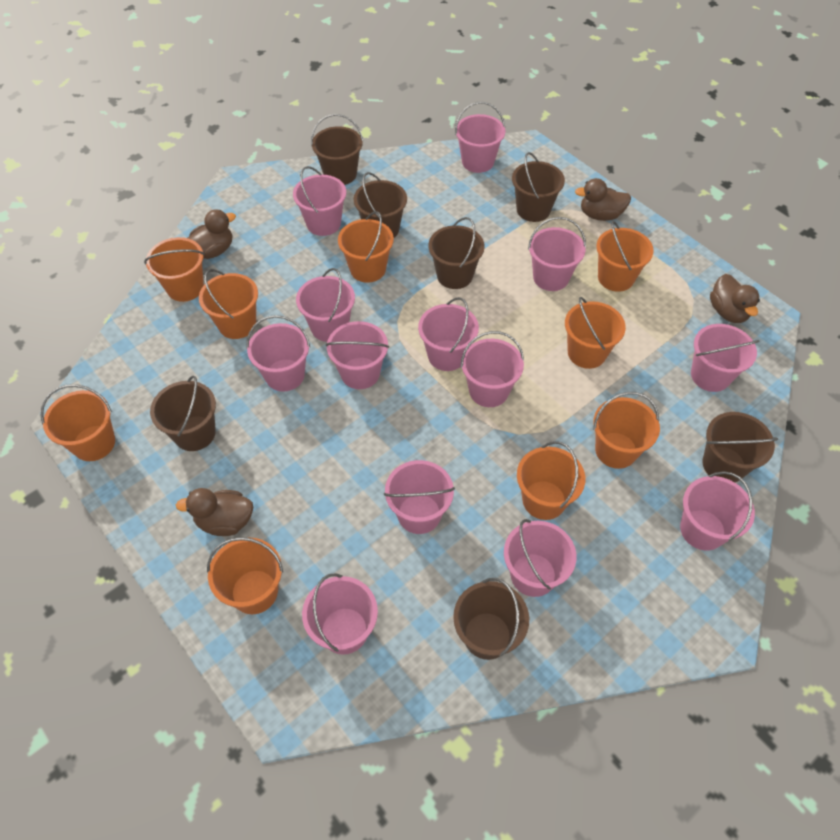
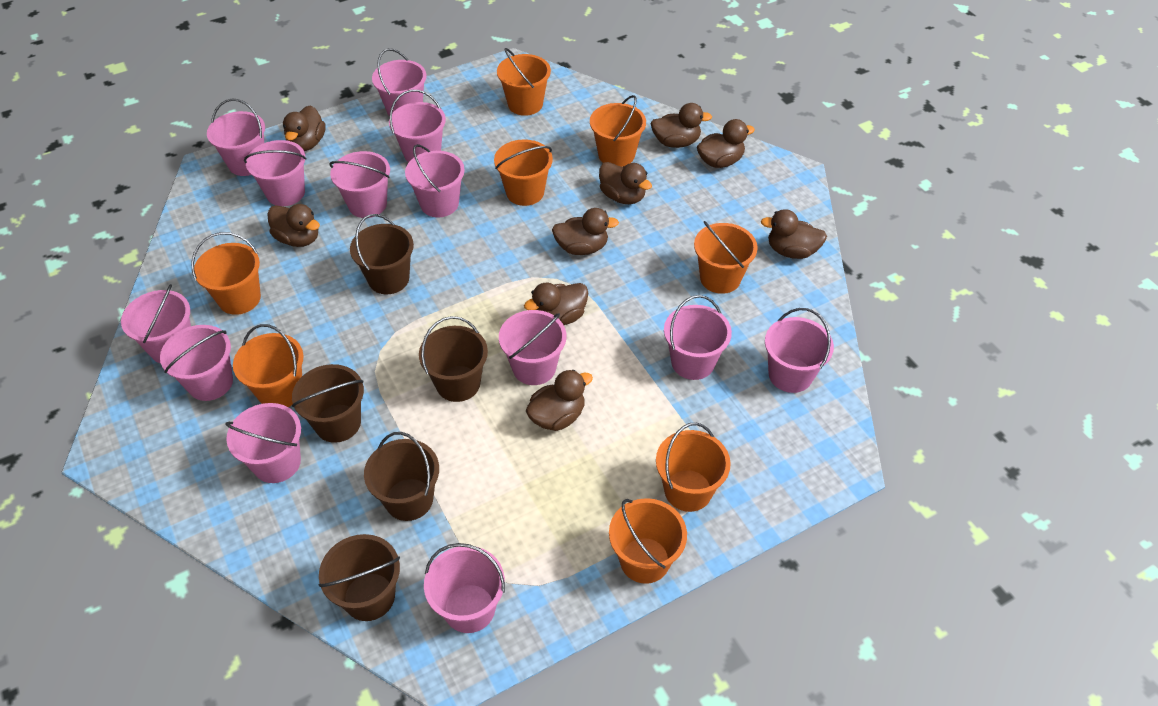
brown bucket: [150,376,216,451] [311,114,363,185] [354,172,407,238] [428,217,485,289] [453,578,529,660] [512,152,565,222] [703,412,778,482] = 7 -> [292,364,364,443] [319,534,400,621] [350,214,414,294] [364,432,439,521] [419,316,488,402] = 5
brown duck: [176,488,253,536] [188,209,236,259] [575,178,631,221] [710,274,760,323] = 4 -> [267,204,320,247] [283,106,326,151] [524,283,588,325] [526,370,593,431] [552,208,619,255] [599,162,652,204] [651,103,712,148] [697,119,755,168] [761,209,827,259] = 9
orange bucket: [41,384,115,461] [144,237,205,302] [199,269,258,339] [207,537,283,614] [338,211,394,283] [517,441,585,520] [565,297,626,369] [593,392,660,469] [596,221,654,292] = 9 -> [191,232,261,315] [233,324,303,407] [494,139,553,206] [497,48,551,116] [590,95,646,167] [609,498,687,584] [656,423,731,512] [694,221,758,294] = 8

